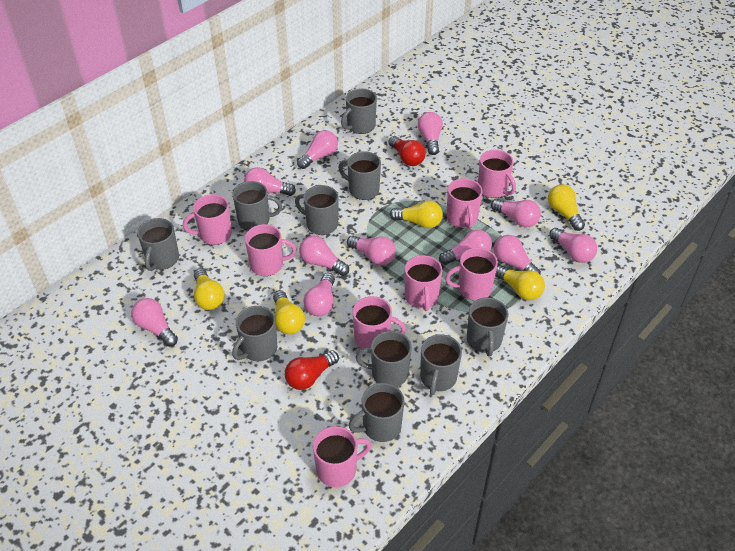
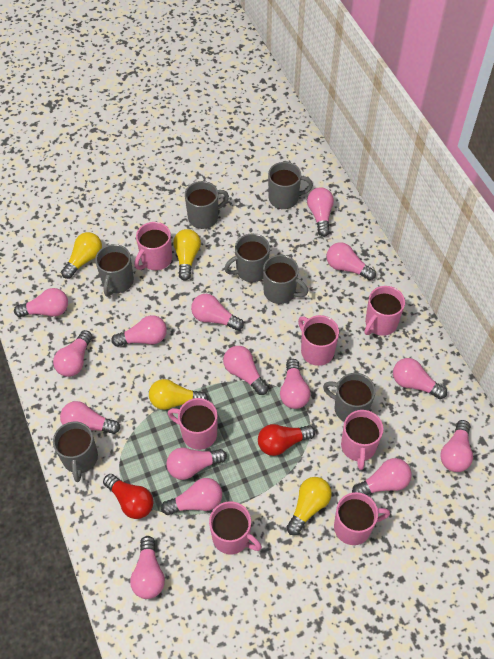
grey mug: [137,218,179,271] [232,306,277,361] [233,181,282,230] [295,185,339,235] [338,151,381,200] [341,88,377,134] [349,383,404,442] [356,331,412,387] [420,334,462,395] [467,297,509,357] = 10 -> [53,422,98,482] [95,244,134,297] [185,181,229,229] [224,233,270,282] [263,255,308,304] [268,162,313,209] [323,373,376,422] = 7
pink light bulb: [131,298,178,347] [244,167,296,196] [297,130,338,169] [299,236,349,276] [304,273,335,316] [347,235,396,265] [418,112,443,155] [439,230,492,265] [491,199,541,227] [494,235,541,275] [549,228,597,263] = 11 -> [14,288,68,317] [53,330,92,377] [60,401,120,434] [111,315,167,347] [130,536,165,599] [161,478,222,515] [166,448,227,480] [191,294,244,331] [223,346,269,395] [280,359,310,409] [307,187,334,237] [326,242,376,280] [352,458,412,495] [393,358,447,399] [440,420,473,472] = 15
pink mug: [183,194,232,245] [245,224,297,276] [313,426,371,487] [353,296,406,349] [405,255,442,311] [445,248,498,301] [446,178,483,229] [478,150,516,198] = 8 -> [135,222,172,270] [168,398,217,450] [209,501,262,554] [298,315,339,366] [334,492,390,545] [341,410,383,470] [365,286,405,336] = 7
yellow light bulb: [194,268,225,310] [273,290,305,334] [390,200,443,228] [495,265,545,300] [548,184,585,231] = 5 -> [61,232,102,279] [149,379,208,410] [173,229,201,281] [286,477,332,535] = 4

